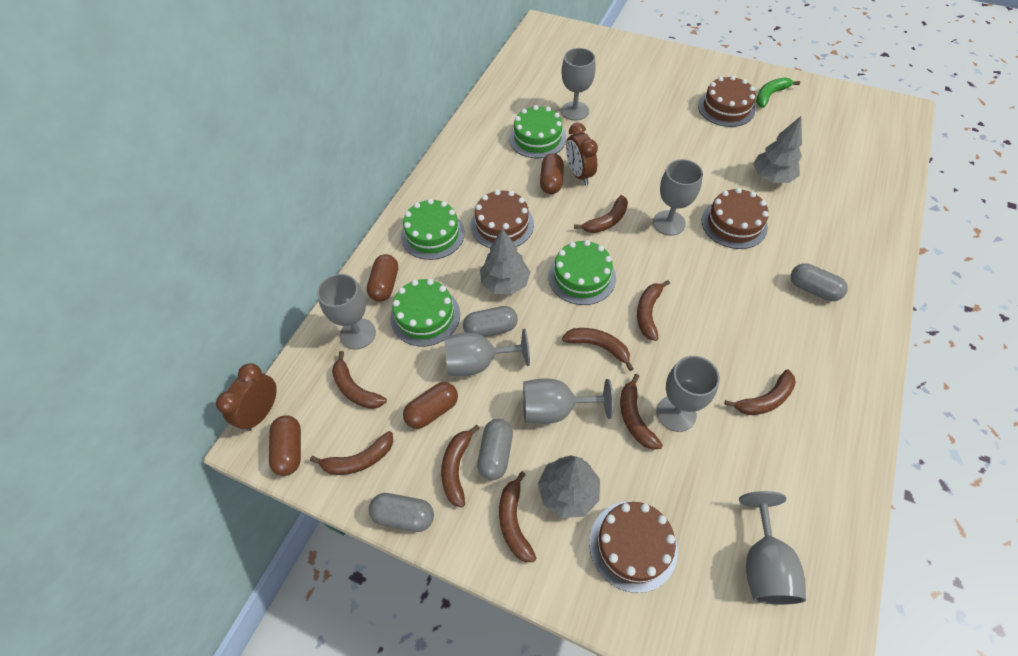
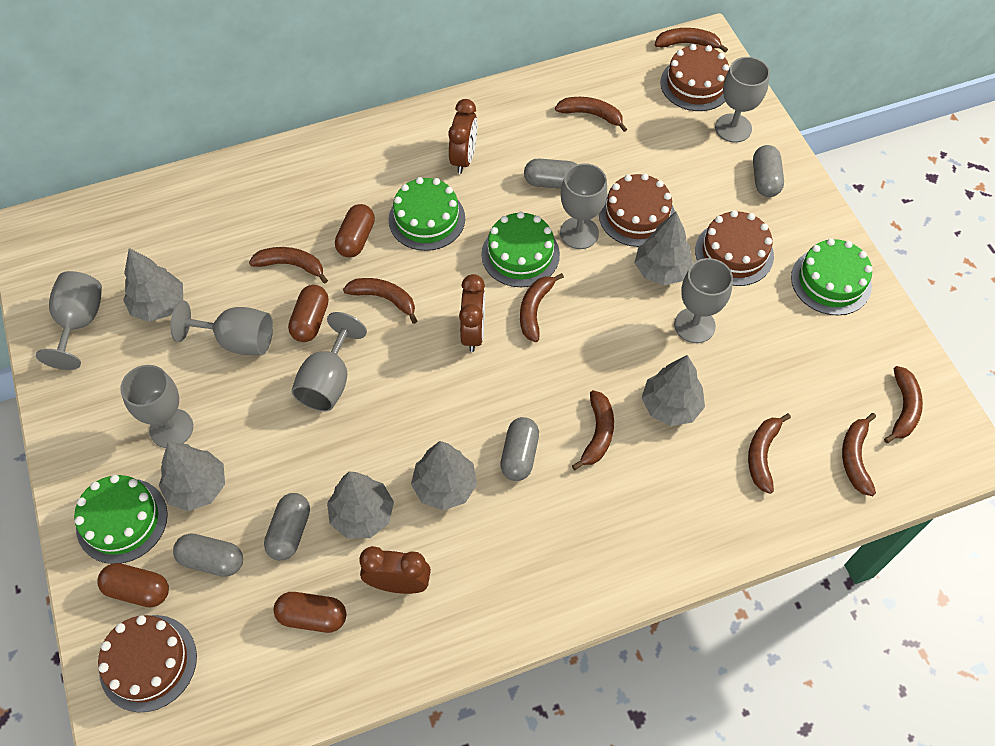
brown clock: [216,363,277,431] [566,123,598,185] = 2 -> [359,546,431,594] [448,99,478,174] [459,274,485,352] = 3
green banana: [756,78,800,108] = 1 -> none = 0
grey capsule: [369,493,434,532] [463,306,518,337] [477,419,513,480] [791,263,848,301] = 4 -> [173,533,243,577] [264,493,310,561] [500,417,539,481] [524,159,577,189] [753,145,784,197] = 5
grey tree: [480,228,530,295] [538,455,600,518] [753,116,802,183] = 3 -> [123,248,183,322] [159,442,225,511] [327,472,394,538] [411,441,477,510] [635,212,693,285] [642,355,705,426] = 6

